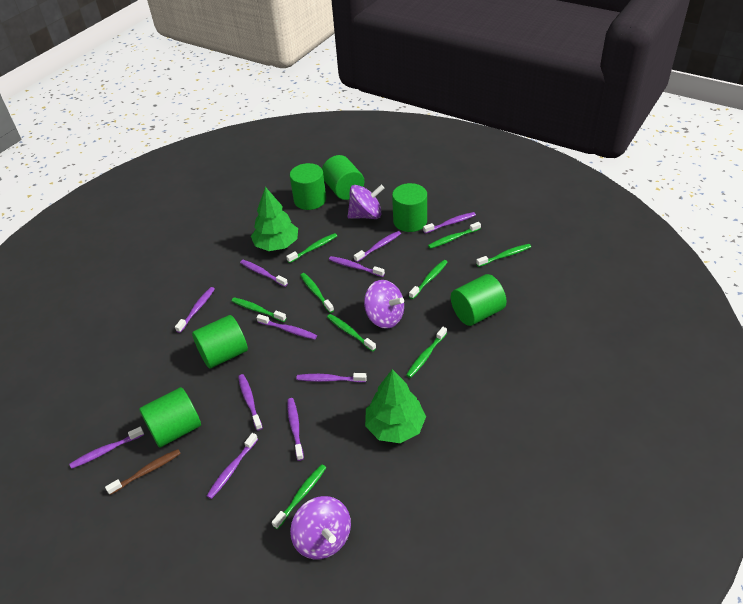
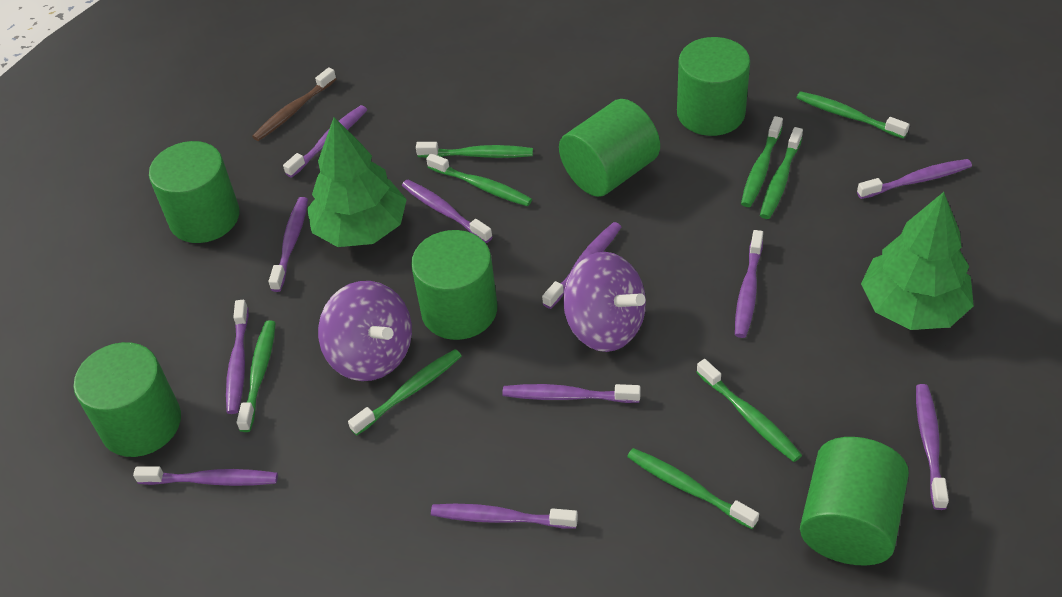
purple spinning top: [290,496,351,559] [348,185,384,219] [364,280,404,329] = 3 -> [318,281,412,381] [563,252,646,352] = 2

